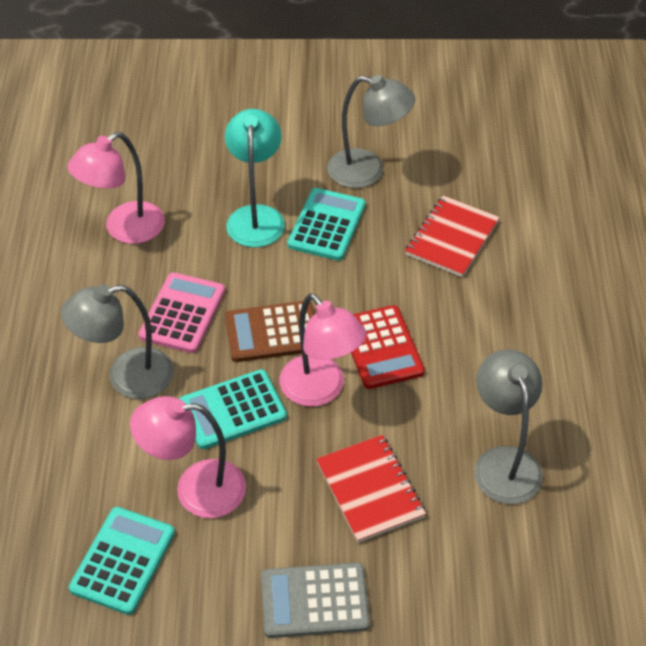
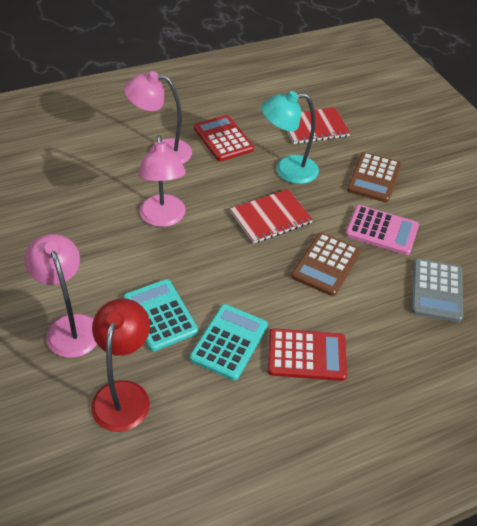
brown calculator: [225,301,315,362] = 1 -> [291,232,361,296] [347,152,401,203] = 2
grey lamp: [61,284,174,399] [327,75,415,188] [474,349,543,504] = 3 -> none = 0
red calculator: [351,305,425,389] = 1 -> [194,115,254,161] [268,328,347,381] = 2
red lamp: none = 0 -> [91,298,150,432] = 1
turquoise calculator: [69,507,175,615] [180,369,287,449] [287,188,365,261] = 3 -> [123,279,198,351] [190,304,268,380] = 2

